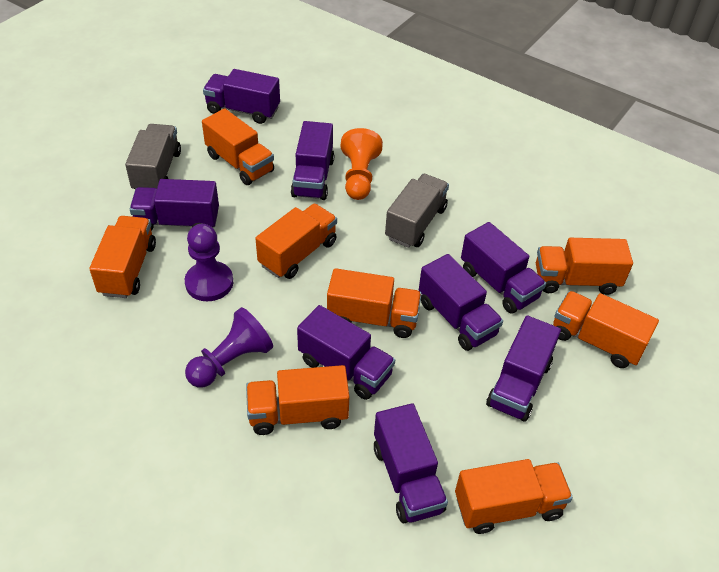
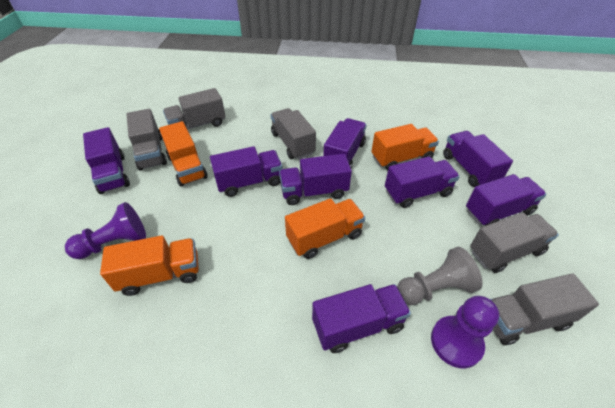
grey pawn: none = 0 -> [397,247,483,305] = 1
grey truck: [125,124,181,189] [385,174,449,248] = 2 -> [126,109,167,171] [163,88,226,129] [271,108,316,160] [470,212,559,273] [490,273,599,345] = 5
orange pawn: [341,128,383,200] = 1 -> none = 0
orange truck: [89,216,156,298] [202,109,274,185] [246,365,349,435] [255,204,337,279] [327,268,422,338] [455,459,573,534] [536,238,633,295] [553,291,659,368] = 8 -> [100,235,199,296] [159,121,207,187] [285,198,365,259] [371,124,439,171] = 4

